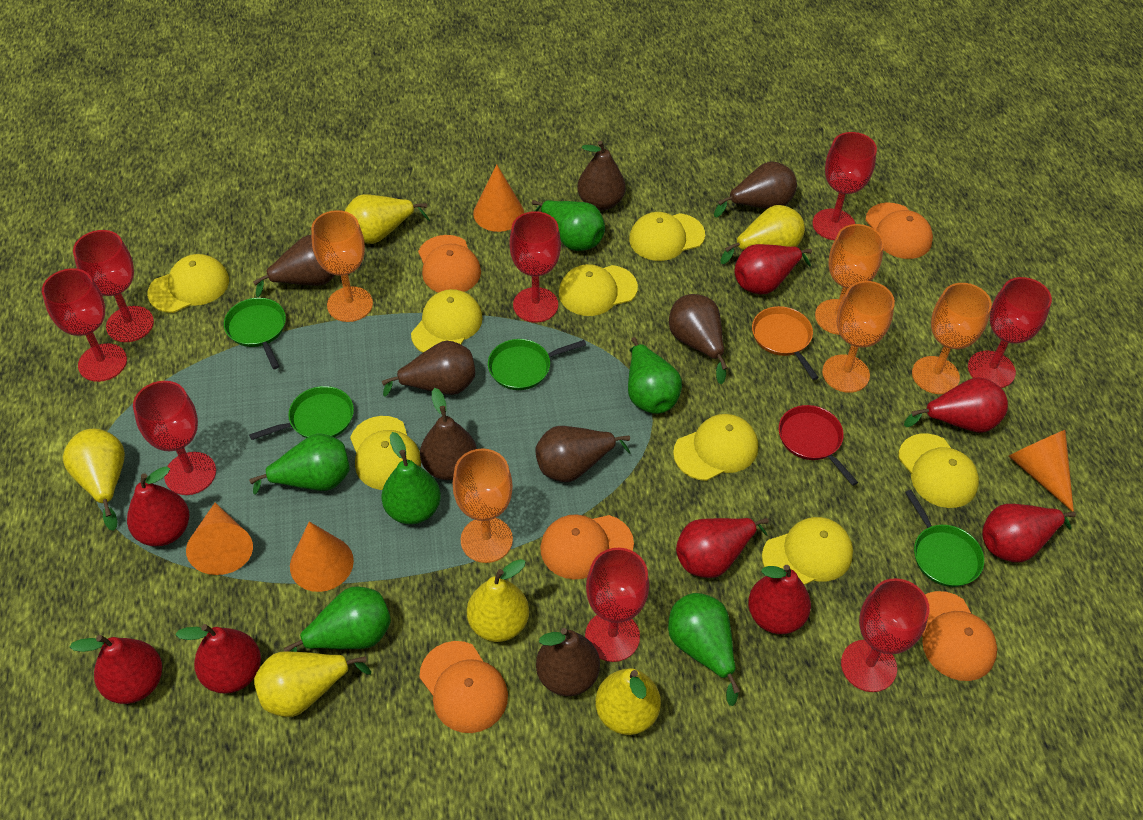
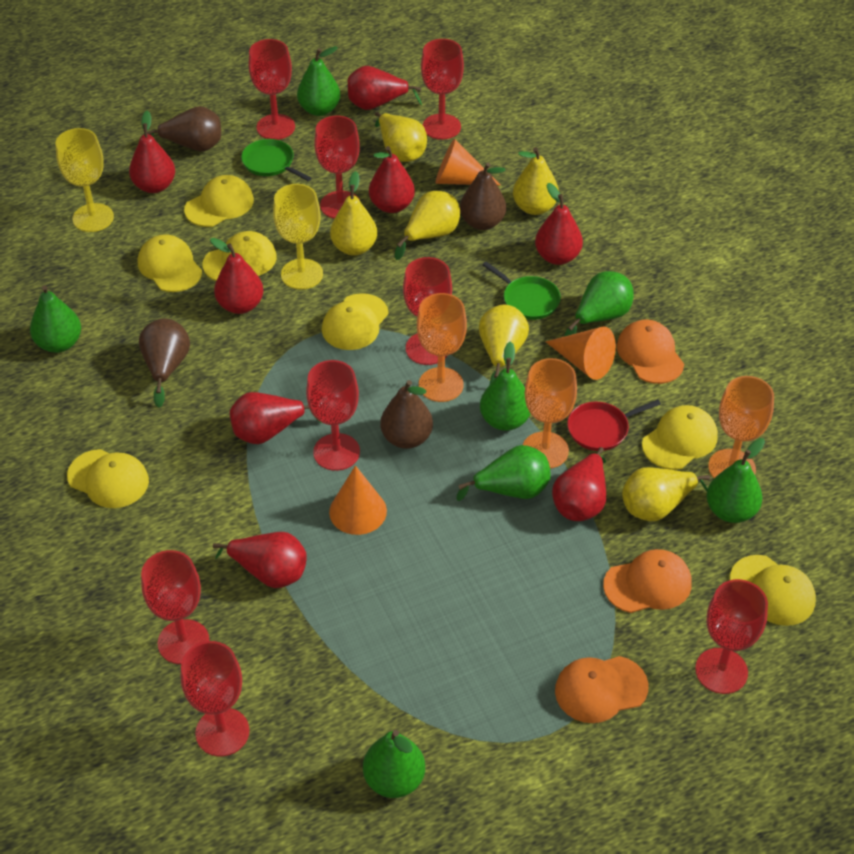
brown pear: [253,235,335,297] [382,341,475,397] [420,388,477,480] [535,426,631,482] [536,628,600,696] [577,141,626,211] [669,294,727,384] [714,161,797,218] = 8 -> [139,318,190,408] [147,106,221,151] [380,380,433,449] [460,163,506,230] = 4
green pan: [224,298,286,369] [249,386,354,440] [488,339,586,390] [905,490,984,587] = 4 -> [241,139,311,181] [482,262,561,320] = 2
green pear: [249,433,350,495] [284,586,391,652] [382,432,441,524] [532,200,605,251] [628,337,682,414] [668,593,740,706] = 6 -> [30,285,81,353] [297,46,340,116] [363,730,425,798] [457,445,550,501] [480,341,531,431] [564,271,634,337] [707,438,765,523] = 7
orange cap: [418,235,481,293] [420,641,508,733] [540,514,634,579] [865,203,933,259] [922,591,997,681] = 5 -> [555,656,649,723] [603,549,692,613] [617,320,684,384] = 3
orange cone: [186,503,253,575] [290,521,354,592] [473,165,524,232] [1008,430,1074,512] = 4 -> [329,465,387,535] [435,139,501,186] [546,327,616,380] = 3
orange goblet: [311,210,373,322] [453,448,513,563] [815,224,884,335] [822,281,895,393] [912,283,992,394] = 5 -> [417,293,467,402] [523,358,577,469] [708,376,774,478] = 3
orange pan: [752,306,819,380] = 1 -> none = 0
yellow cap: [147,254,229,313] [350,416,421,490] [411,289,483,353] [559,264,638,316] [629,212,705,261] [673,414,758,481] [762,517,853,585] [898,433,979,508] = 8 -> [67,449,149,508] [138,234,202,292] [184,175,254,227] [202,231,277,281] [322,293,389,350] [642,405,718,470] [730,555,816,626] = 7
yellow goblet: none = 0 -> [55,128,114,232] [273,184,323,289] = 2

